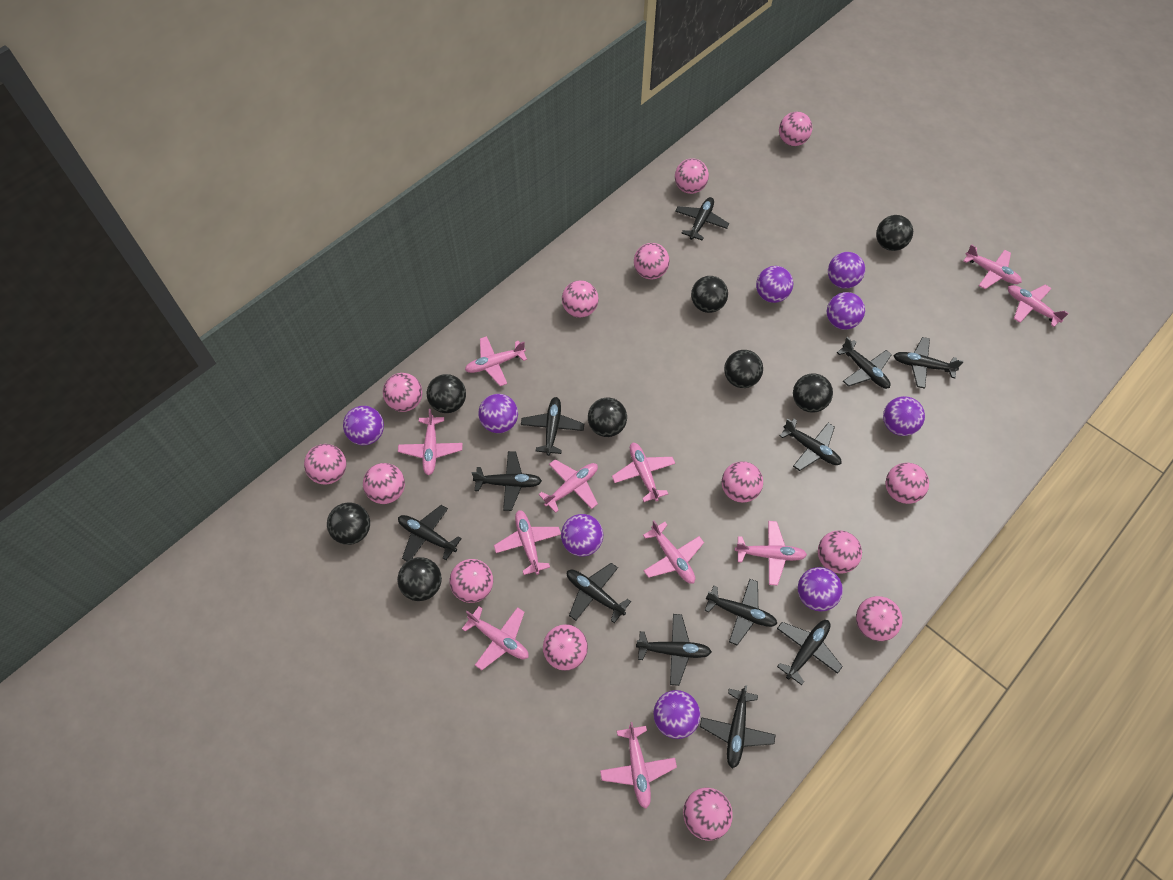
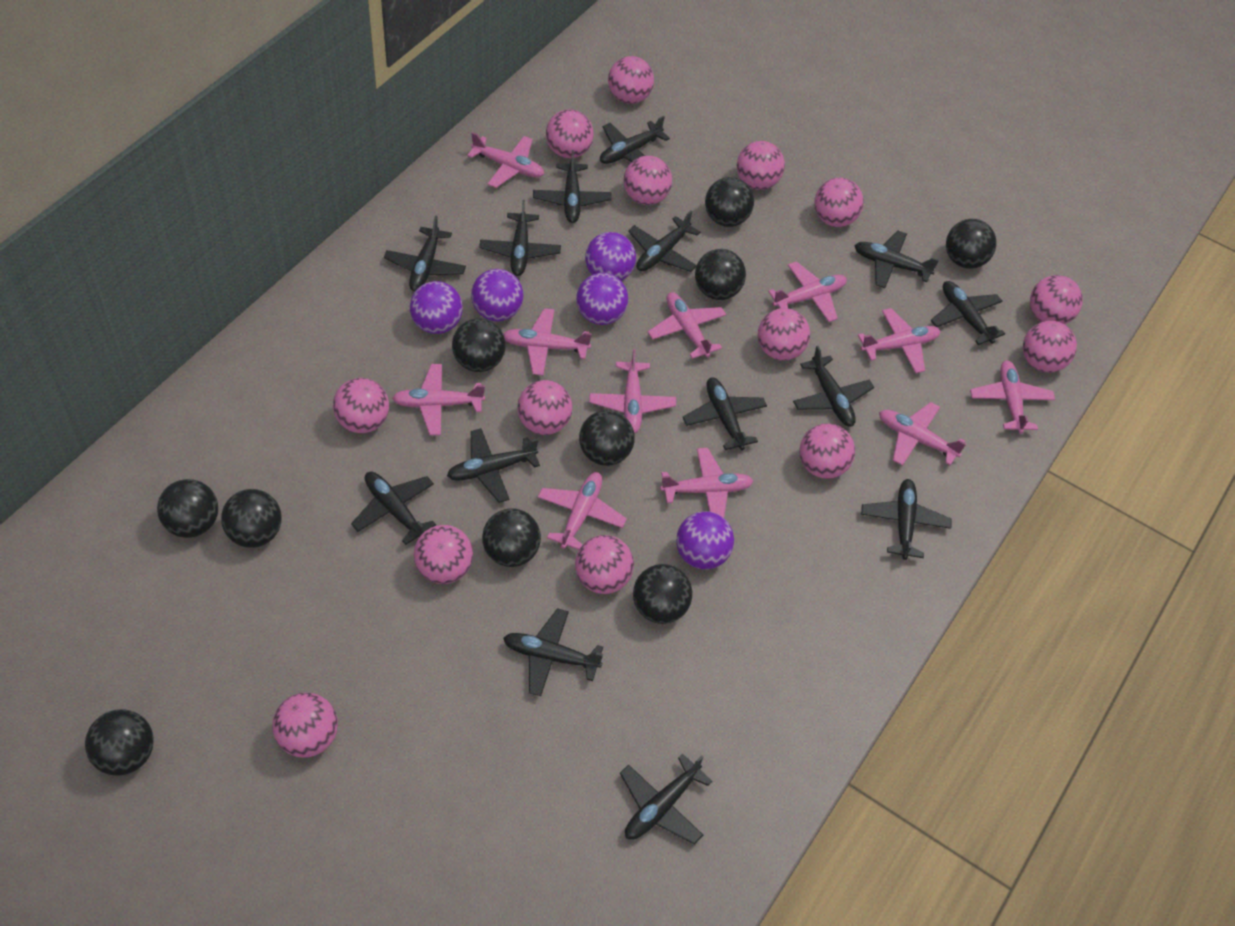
black ball: [327,502,370,545] [397,557,442,601] [427,374,466,413] [588,398,627,437] [691,276,728,313] [724,350,763,388] [793,373,833,413] [876,215,913,251] = 8 -> [85,709,154,776] [157,479,218,538] [221,489,282,548] [452,318,506,372] [482,508,541,567] [579,410,635,466] [633,564,692,624] [695,249,746,300] [705,177,754,227] [946,219,997,269] = 10
black plane: [398,505,462,561] [471,451,542,511] [521,397,584,456] [567,563,631,623] [636,614,712,686] [675,197,729,240] [700,685,775,768] [705,579,778,645] [777,620,843,685] [780,418,842,471] [836,337,891,389] [893,337,964,389] = 12 -> [351,472,436,545] [384,215,466,291] [447,428,540,503] [479,200,561,276] [503,608,603,696] [533,150,612,223] [600,116,670,164] [620,754,712,844] [628,210,700,272] [682,377,767,450] [793,346,874,427] [854,231,939,288] [861,479,952,560] [930,281,1005,345] = 14
purple ball: [343,406,384,445] [478,394,518,433] [561,514,603,557] [653,690,700,739] [756,266,793,303] [798,567,843,611] [827,292,865,330] [828,252,865,289] [883,396,925,436] = 9 -> [410,281,463,334] [471,269,523,321] [576,273,628,325] [585,232,636,281] [676,511,734,569] = 5

